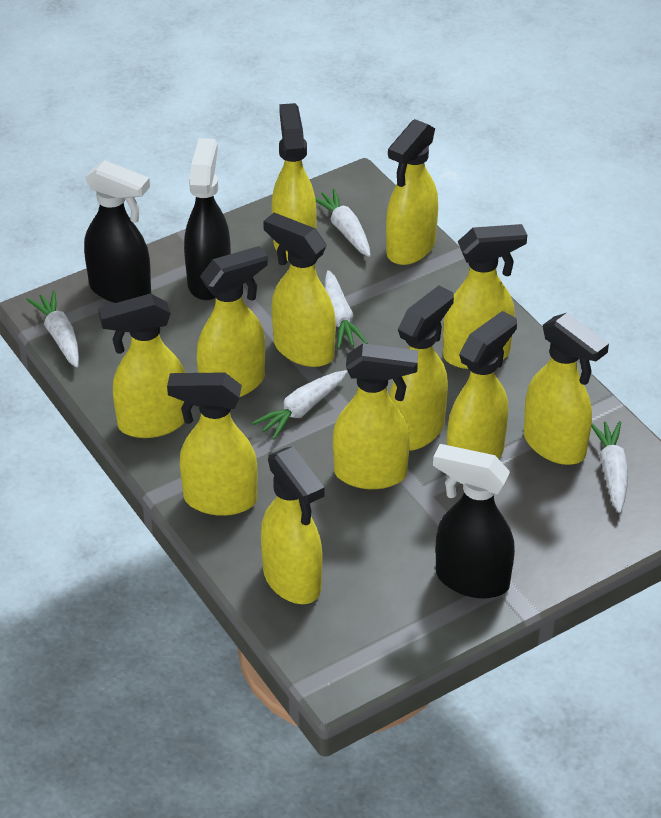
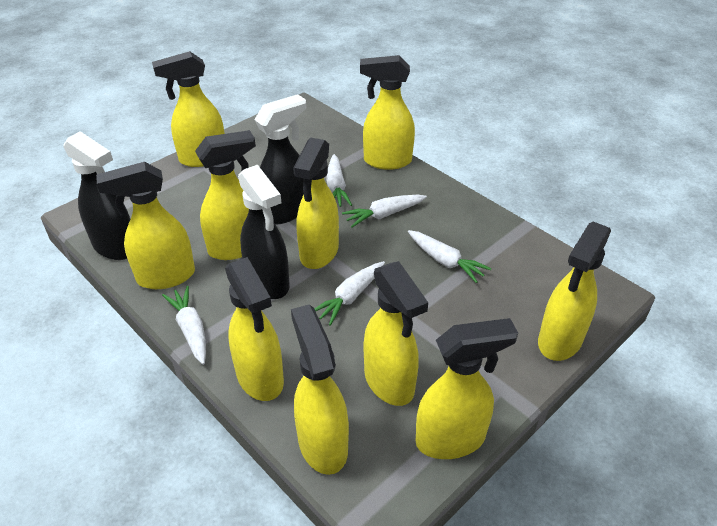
yellow spray bottle: [98,293,185,438] [167,372,258,516] [197,246,268,397] [261,447,324,604] [263,213,336,367] [272,103,317,262] [333,343,418,489] [386,119,438,265] [389,285,454,451] [443,224,527,369] [447,311,517,459] [524,313,609,465] = 12 -> [96,162,195,289] [152,51,225,167] [195,130,256,260] [225,257,284,401] [291,304,349,475] [293,137,339,269] [360,55,415,170] [364,261,428,406] [415,318,518,459] [538,222,611,361] = 10

